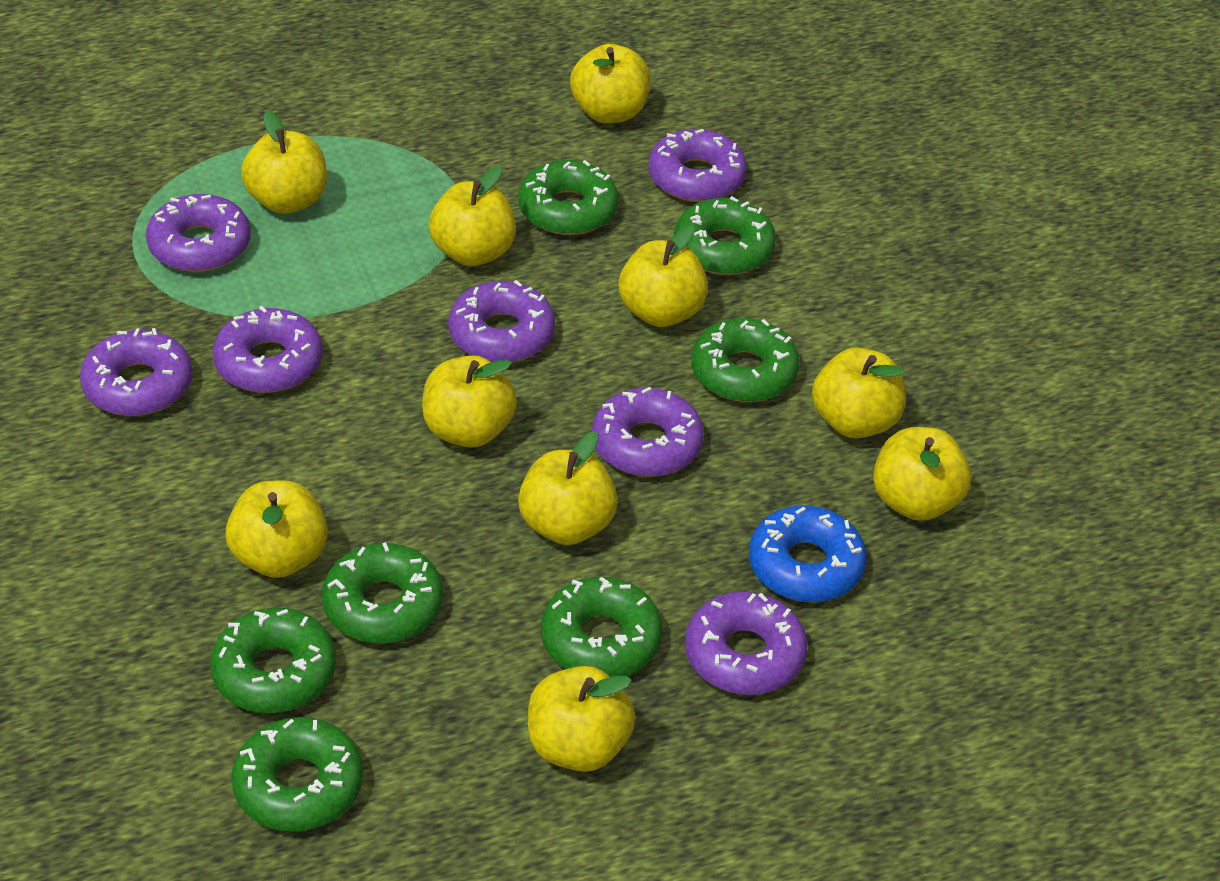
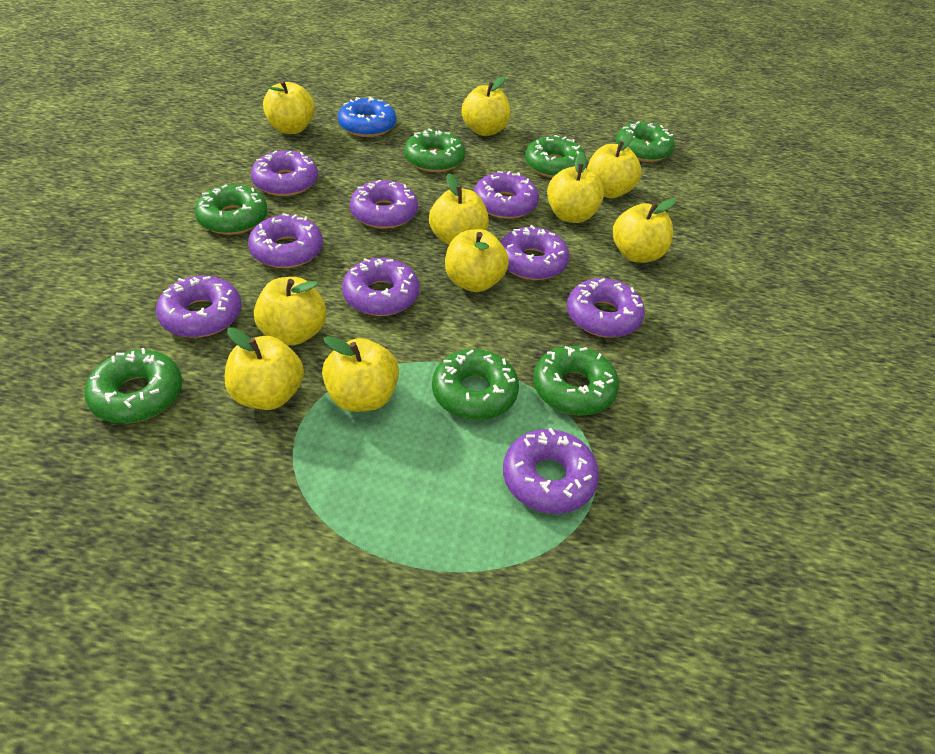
purple donut: [80,328,193,416] [146,194,251,272] [212,306,323,393] [448,280,555,362] [592,387,704,477] [648,129,747,202] [685,591,807,695] = 7 -> [156,276,242,338] [248,213,323,268] [251,151,318,196] [342,258,420,316] [350,180,418,229] [474,171,539,219] [501,225,570,280] [503,428,599,514] [567,278,645,338] = 9

